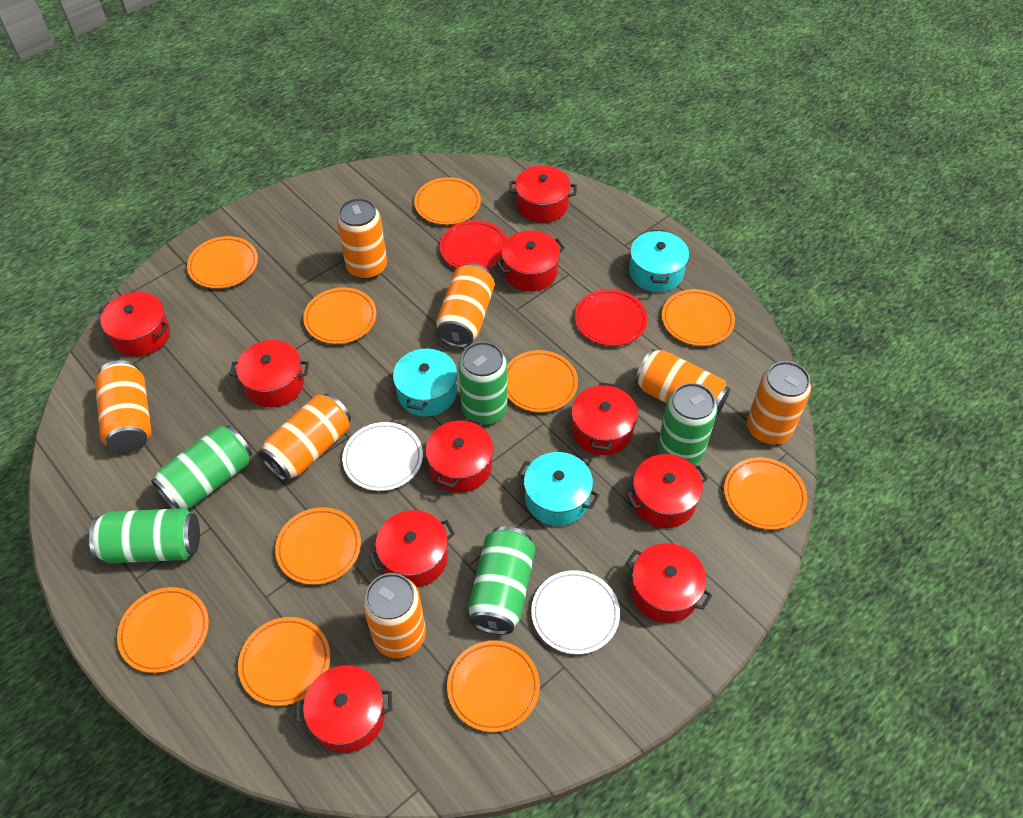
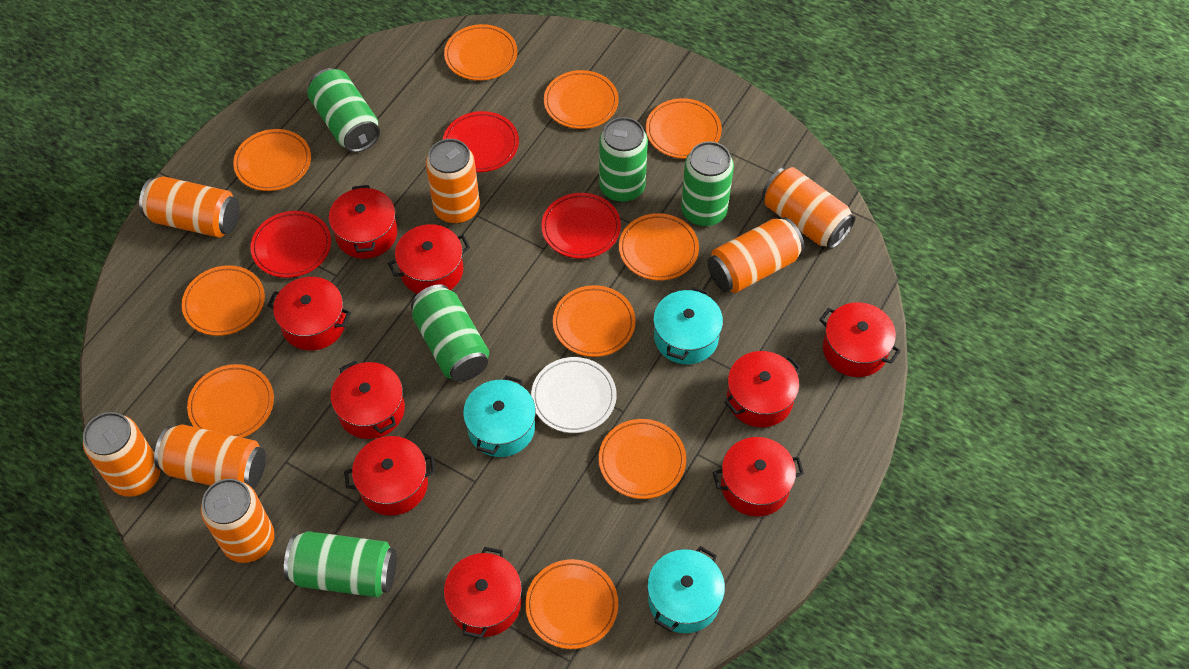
red plate: [440,221,507,269] [575,289,648,346] = 2 -> [250,211,331,278] [443,111,519,172] [541,193,621,259] = 3
red pot: [99,292,170,357] [230,340,309,407] [296,666,392,753] [369,510,455,587] [425,418,493,493] [496,230,565,291] [509,165,577,223] [572,382,638,455] [626,454,708,528] [626,543,712,623] = 10 -> [267,277,351,350] [329,185,397,259] [331,361,405,439] [344,436,435,516] [388,224,470,294] [444,547,522,639] [713,437,804,516] [724,351,801,427] [819,302,901,377] = 9
white plate: [342,422,423,491] [531,570,620,654] = 2 -> [531,357,617,433] = 1

